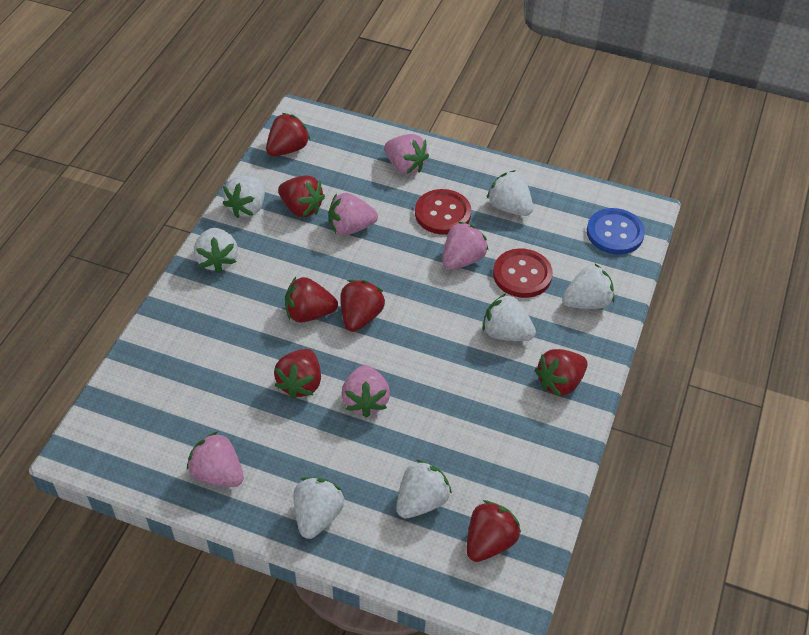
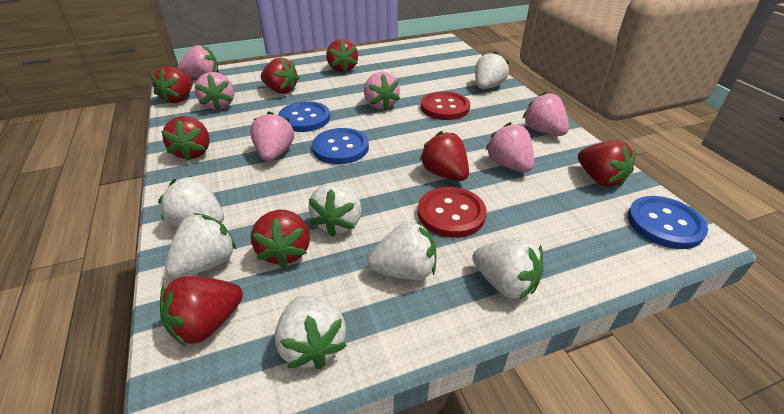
blue button: [587,208,645,255] = 1 -> [278,101,330,132] [312,128,369,164] [628,196,708,249] = 3
pink strawberry: [187,431,244,487] [329,193,378,236] [342,365,390,418] [384,134,429,174] [443,222,489,270] = 5 -> [177,45,219,78] [195,72,234,111] [250,111,294,162] [364,72,400,110] [485,122,534,172] [522,92,569,136] = 6
red strawberry: [266,113,310,156] [274,349,321,399] [278,175,325,217] [285,277,338,323] [341,280,385,332] [467,500,521,562] [535,349,588,397] = 7 -> [151,66,193,104] [160,276,243,347] [161,116,210,161] [251,210,310,268] [261,58,299,94] [326,39,358,73] [420,131,469,181] [578,140,636,187] = 8

